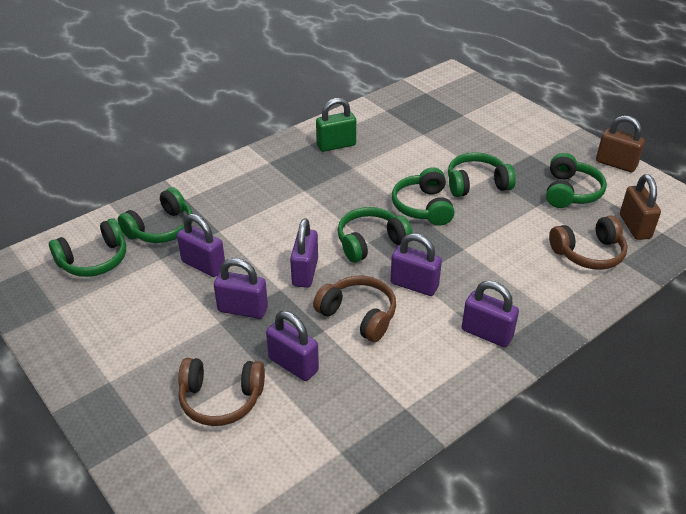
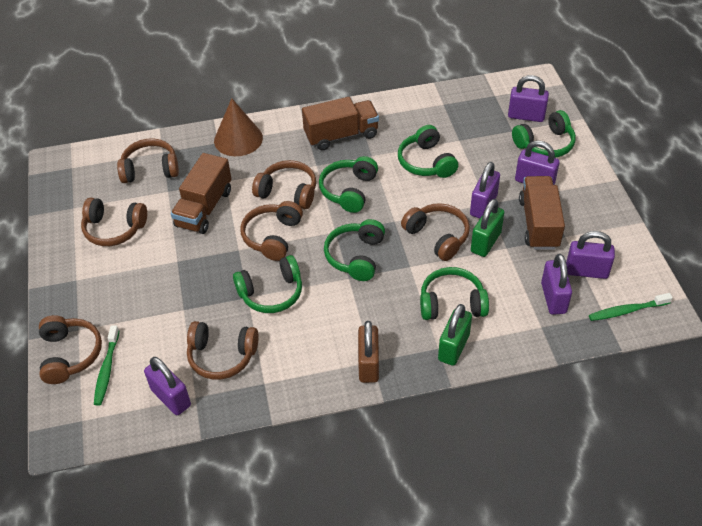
brown cone: none = 0 -> [214,98,263,156] = 1
brown headphones: [178,358,265,426] [313,276,396,342] [549,216,628,270] = 3 -> [39,315,102,384] [81,198,147,246] [117,138,179,183] [187,321,259,380] [240,201,303,261] [252,160,316,209] [401,203,470,261] = 7
brown padlock: [596,115,645,172] [620,174,661,240] = 2 -> [358,321,379,383] = 1
brown truck: none = 0 -> [171,153,231,234] [302,97,379,150] [519,176,565,250] = 3
green padlock: [316,98,356,152] = 1 -> [438,304,472,366] [471,199,504,257] = 2
green toothbrush: none = 0 -> [94,325,119,406] [589,293,673,321] = 2

